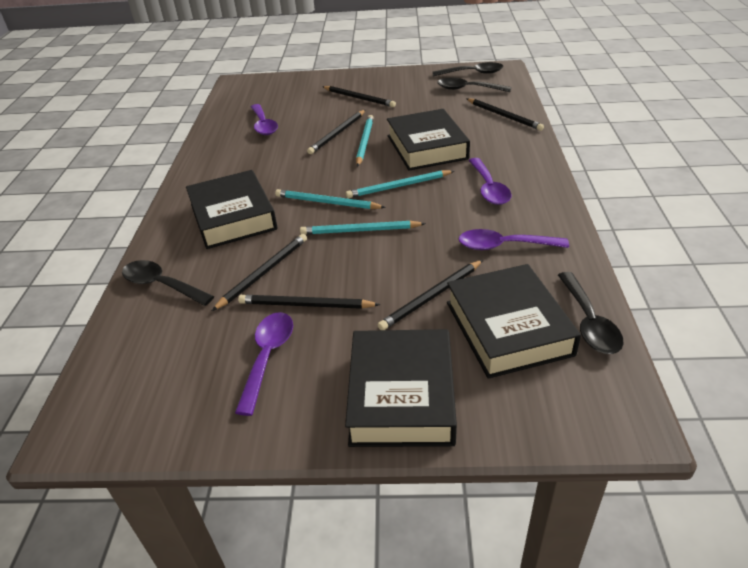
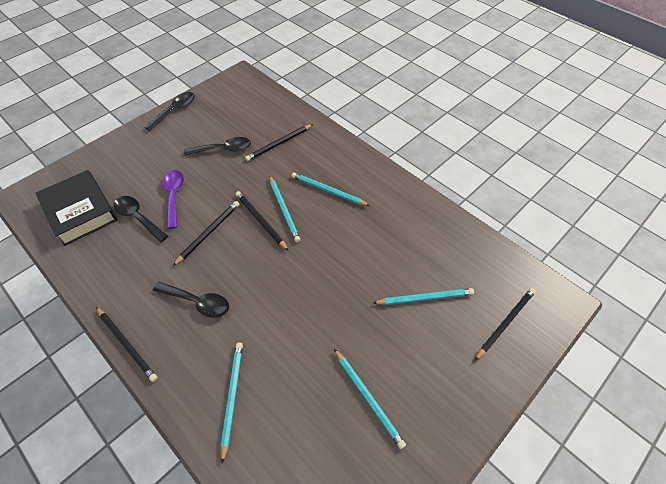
black book: [186,170,278,249] [345,329,457,447] [387,109,470,171] [447,264,581,379] = 4 -> [36,170,117,246] = 1
black pencil: [212,234,307,311] [238,295,381,309] [307,110,365,154] [323,86,396,107] [378,260,483,330] [467,98,544,131] = 6 -> [96,307,157,382] [173,201,239,266] [236,191,288,251] [245,124,313,161] [475,288,536,361] = 5
purple spoon: [235,312,293,416] [251,104,278,135] [459,229,569,250] [468,158,511,205] = 4 -> [162,170,184,229] = 1
turquoise pencil: [275,189,386,209] [300,221,426,235] [346,170,454,198] [356,115,374,167] = 4 -> [221,343,243,463] [269,175,300,242] [292,172,370,206] [334,349,406,449] [373,288,474,305] = 5

